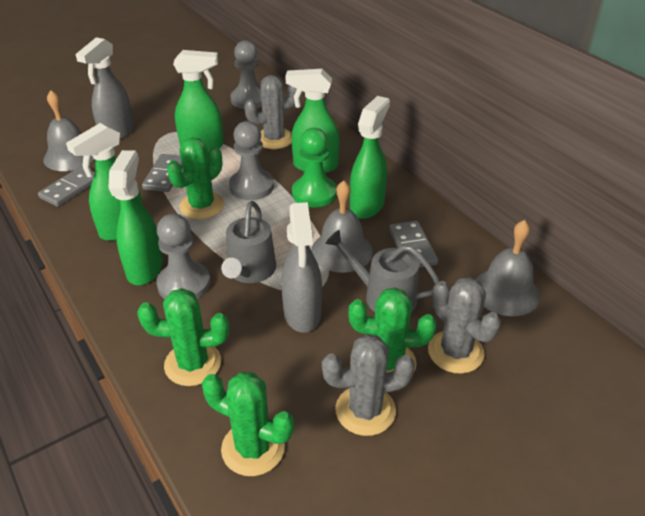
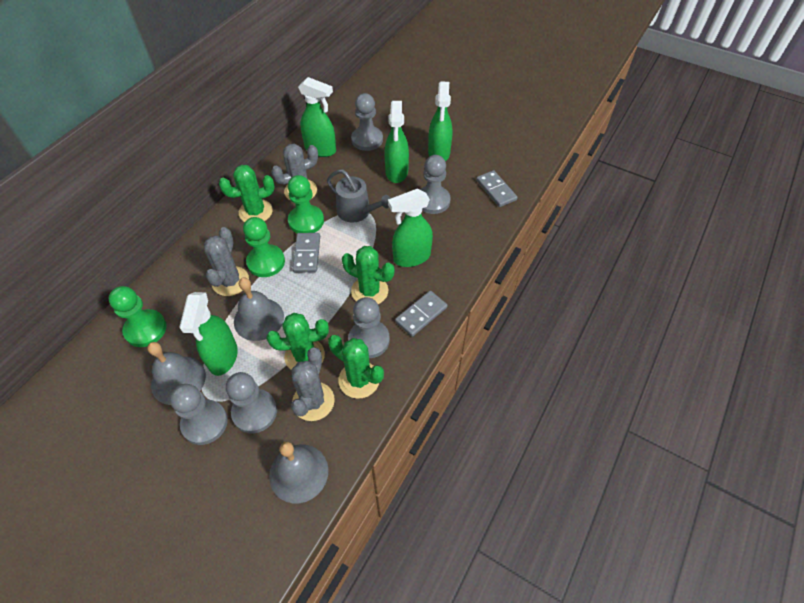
green pawn: [292,128,337,207] = 1 -> [108,286,167,347] [243,217,285,277] [288,175,324,233] = 3
grey pawn: [156,213,210,299] [229,121,274,200] [231,40,262,109] = 3 -> [170,384,228,445] [226,372,277,433] [348,297,390,358] [351,93,383,151] [420,155,451,214] = 5
grey spray bottle: [76,37,134,140] [281,202,322,333] = 2 -> none = 0
grey watering can: [221,201,276,283] [325,230,440,312] = 2 -> [327,169,391,222] = 1

